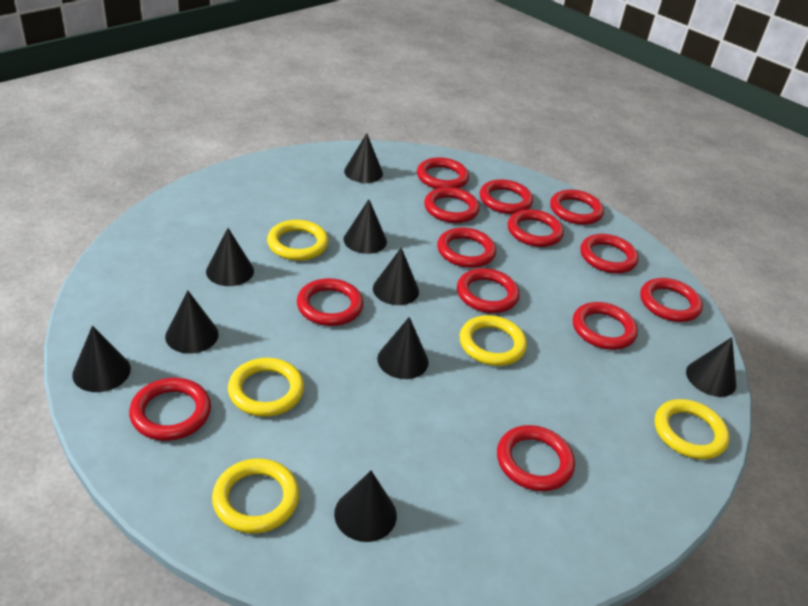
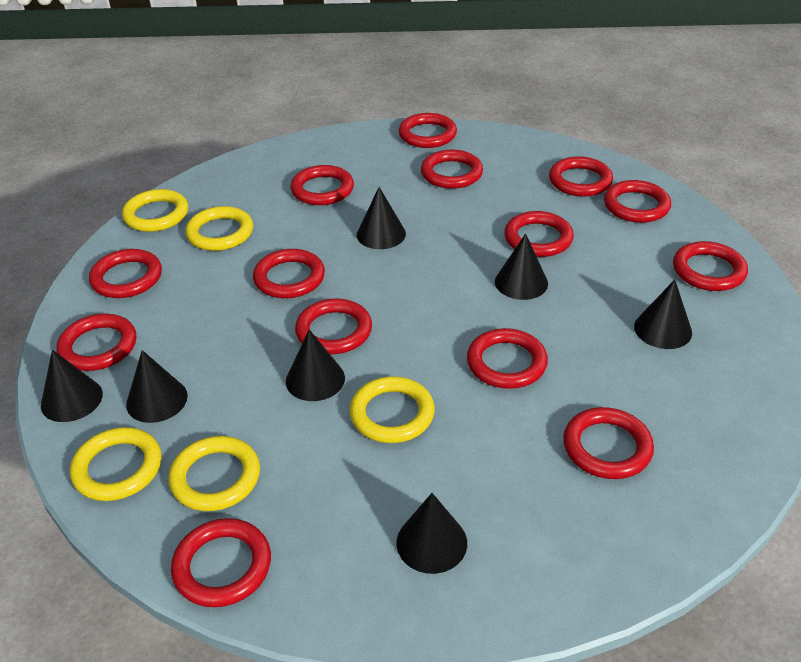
black cone: [72,326,131,392] [165,291,219,354] [206,228,254,286] [334,471,397,542] [343,199,387,254] [344,133,383,183] [373,247,419,305] [377,317,429,379] [686,337,736,397] = 9 -> [41,350,103,422] [126,350,188,423] [286,329,345,401] [357,187,406,249] [396,493,467,574] [495,233,548,300] [634,279,692,349] = 7
red ring: [129,378,211,441] [297,278,363,326] [417,157,469,189] [424,187,480,223] [437,227,496,268] [457,268,520,313] [480,179,533,214] [497,425,575,491] [508,209,564,247] [550,189,604,225] [573,302,638,350] [580,234,639,273] [640,278,703,322] = 13 -> [57,313,136,371] [89,249,162,298] [171,518,271,607] [253,249,325,298] [290,165,354,205] [295,298,372,354] [399,113,457,148] [421,150,483,189] [467,328,548,389] [504,211,574,257] [549,156,613,197] [563,407,654,479] [604,180,671,223] [673,241,748,291] = 14

